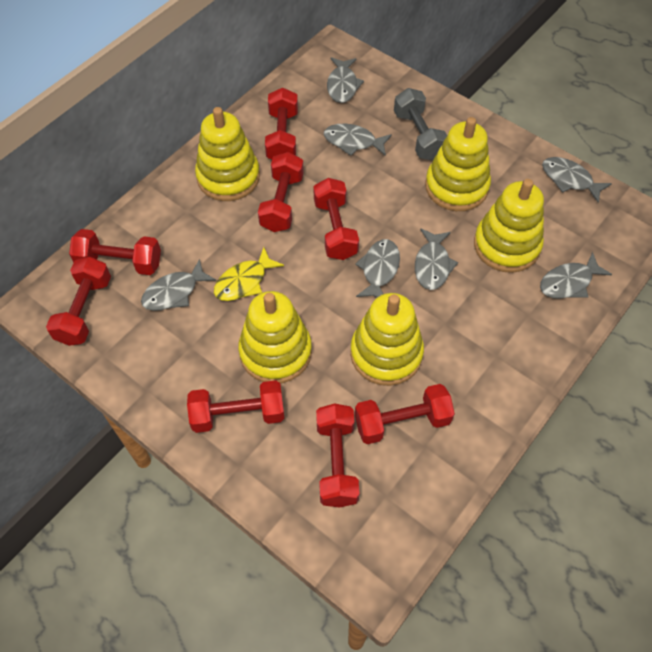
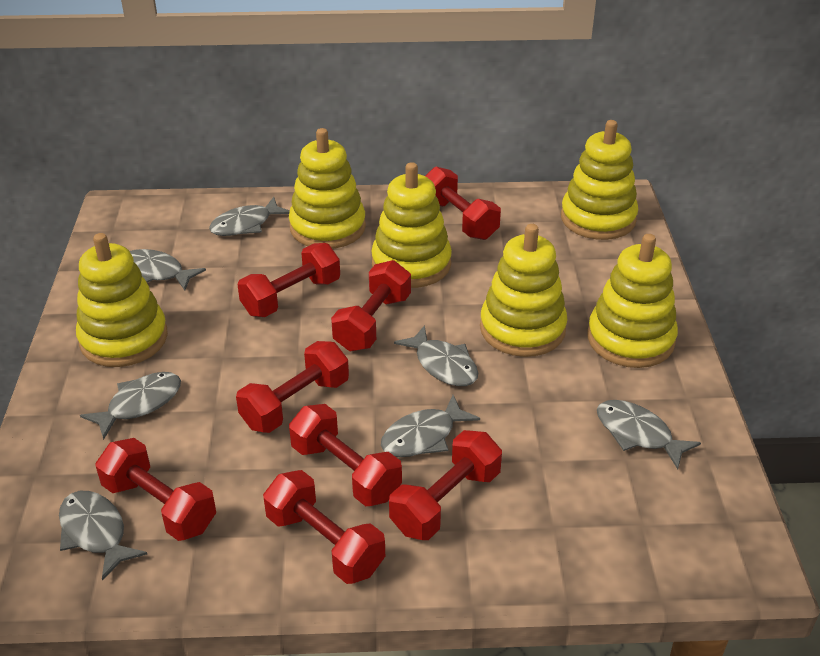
grey dumbbell: [394,88,447,160] = 1 -> none = 0
yellow fish: [214,247,284,301] = 1 -> none = 0
yellow stacking toy: [195,107,260,201] [238,291,312,384] [350,293,424,386] [425,117,491,211] [474,179,544,273] = 5 -> [76,233,168,367] [289,128,366,249] [371,162,452,288] [480,224,568,357] [561,120,638,240] [587,234,678,368] = 6

